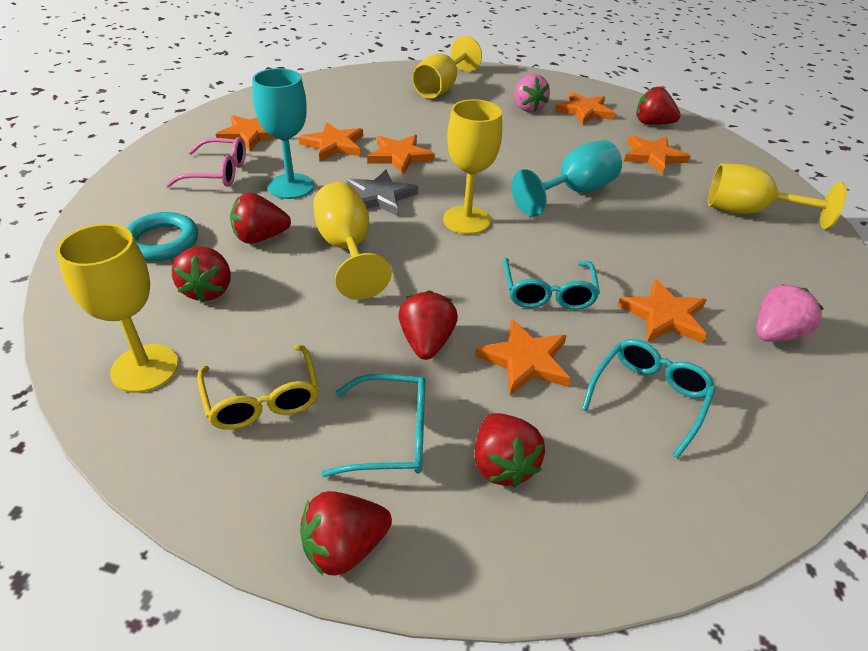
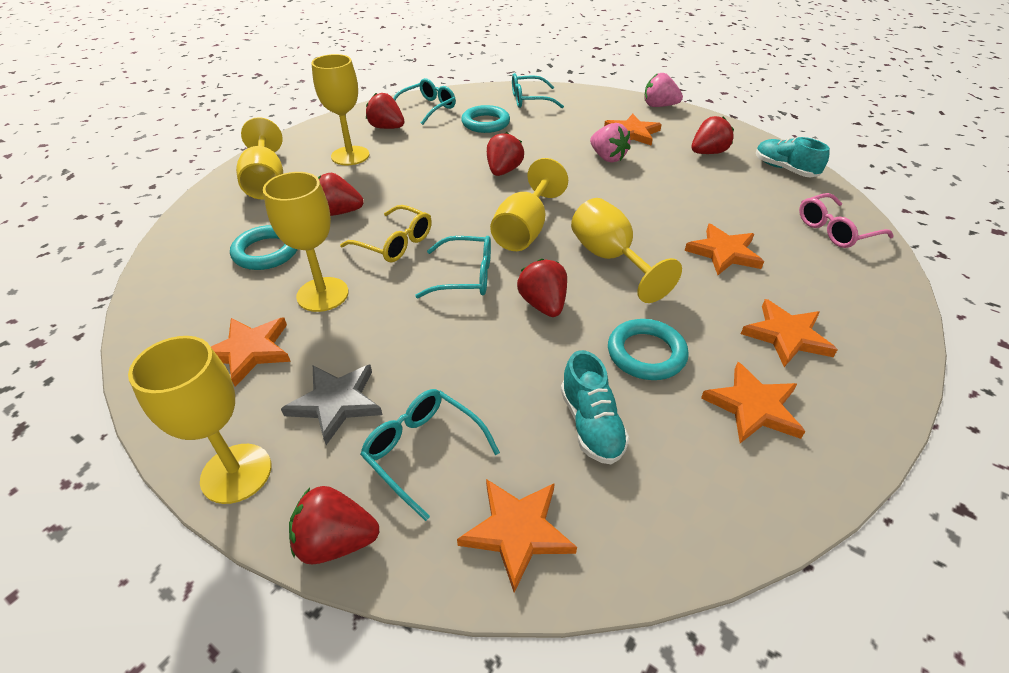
orange star: [216,115,278,151] [299,122,363,161] [367,135,435,175] [475,318,571,396] [555,92,615,125] [618,278,707,344] [624,135,690,174] = 7 -> [211,317,291,387] [457,479,577,592] [604,114,662,146] [685,224,764,275] [701,362,806,443] [741,299,838,367] = 6
turquoise glasses: [321,374,425,477] [503,258,600,310] [582,339,716,458] = 3 -> [360,389,500,521] [393,78,456,125] [415,236,491,298] [512,73,564,108] = 4
turquoise goblet: [252,68,314,199] [511,140,622,216] = 2 -> none = 0
turquoise ring: [126,212,198,261] = 1 -> [230,225,298,270] [461,105,510,133] [608,319,689,380] = 3
turquoise shoe: none = 0 -> [561,350,629,464] [756,137,830,177] = 2
yellow goblet: [56,224,178,393] [313,182,392,300] [412,36,482,98] [443,99,502,235] [708,163,847,229] = 5 -> [128,336,271,504] [236,117,283,199] [263,172,349,312] [311,54,370,165] [490,158,568,251] [571,198,682,303] = 6

